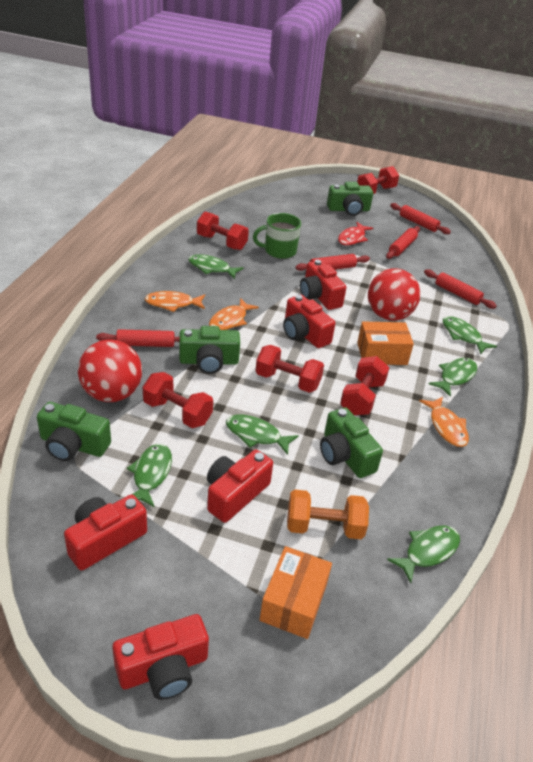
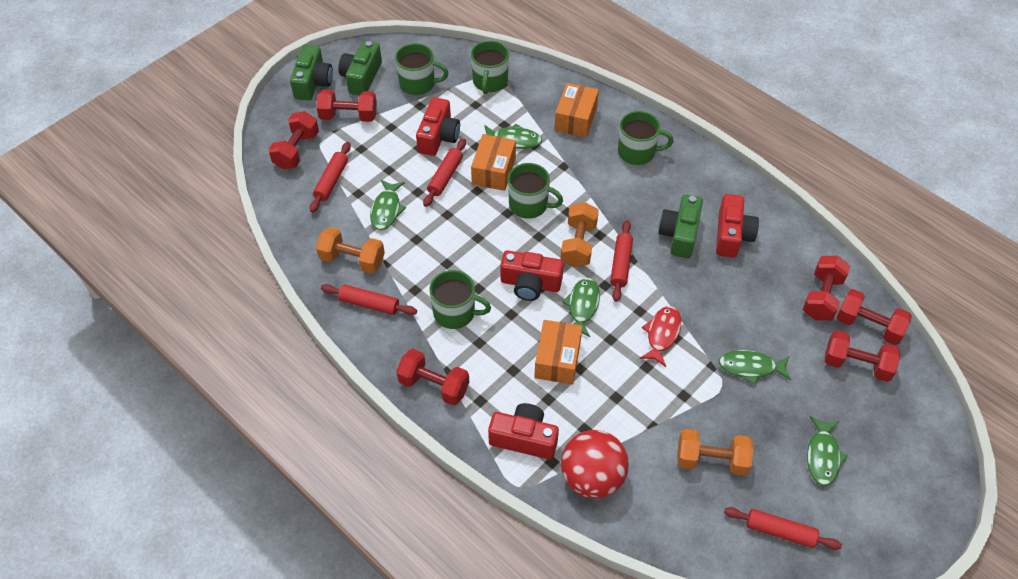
green camera: [37,402,111,461] [179,326,240,374] [320,407,383,478] [327,182,373,216] = 4 -> [290,45,333,100] [338,41,382,96] [658,194,703,258] = 3
green fish: [127,444,172,507] [188,254,244,279] [226,415,299,455] [387,525,460,583] [429,358,477,397] [443,316,497,354] = 6 -> [370,180,406,230] [484,123,542,149] [562,278,600,337] [719,350,791,385] [807,416,848,486] = 5
green mug: [253,213,301,259] = 1 -> [395,43,448,95] [429,270,491,329] [471,40,509,94] [508,163,563,219] [618,111,674,165] = 5
orange box: [260,546,332,639] [357,321,414,365] = 2 -> [471,134,516,191] [534,320,582,384] [555,83,599,138] = 3
orange dumbbell: [287,489,369,539] = 1 -> [316,227,385,274] [561,202,599,267] [677,429,753,476] = 3
orange fish: [145,291,205,312] [209,298,259,330] [419,397,469,447] = 3 -> none = 0
red ball: [78,340,142,402] [368,268,420,321] = 2 -> [561,430,629,498] = 1
red camera: [64,495,147,570] [112,614,209,700] [207,450,273,523] [283,295,335,348] [300,260,346,310] = 5 -> [416,97,460,156] [488,403,559,459] [500,251,564,301] [716,194,759,258] = 4
red dumbbell: [143,372,213,428] [197,212,249,250] [256,345,324,393] [340,356,390,415] [357,166,399,194] = 5 -> [268,111,319,169] [317,89,377,122] [396,349,469,406] [803,256,850,321] [825,330,900,382] [837,289,912,345] = 6

